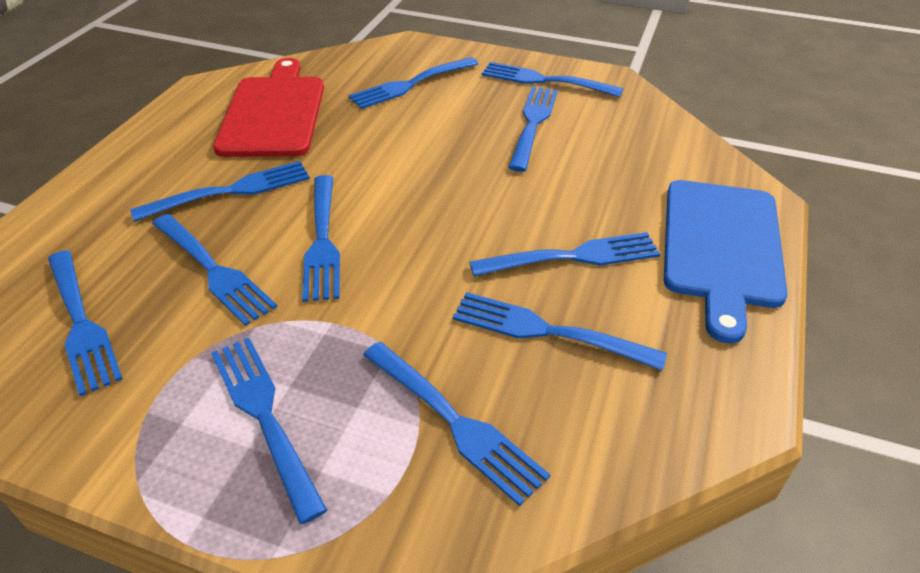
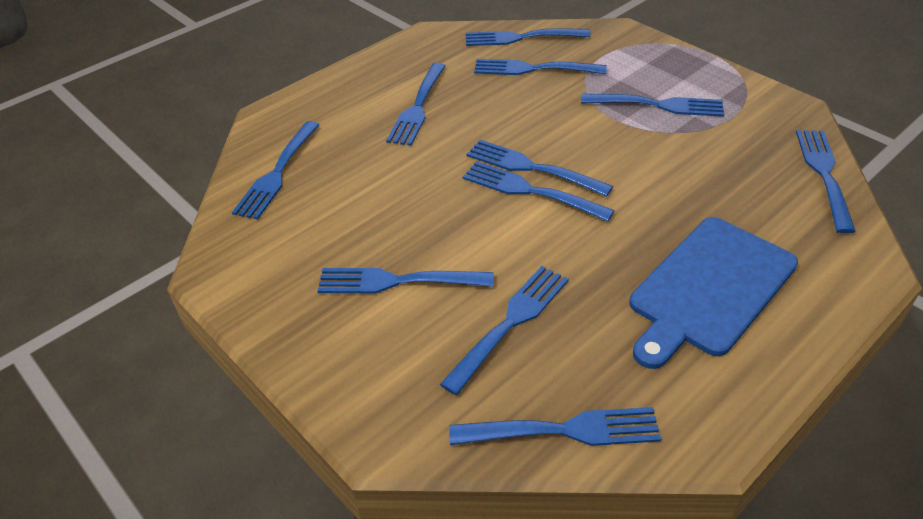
red cutting board: [213,58,324,157] = 1 -> none = 0

